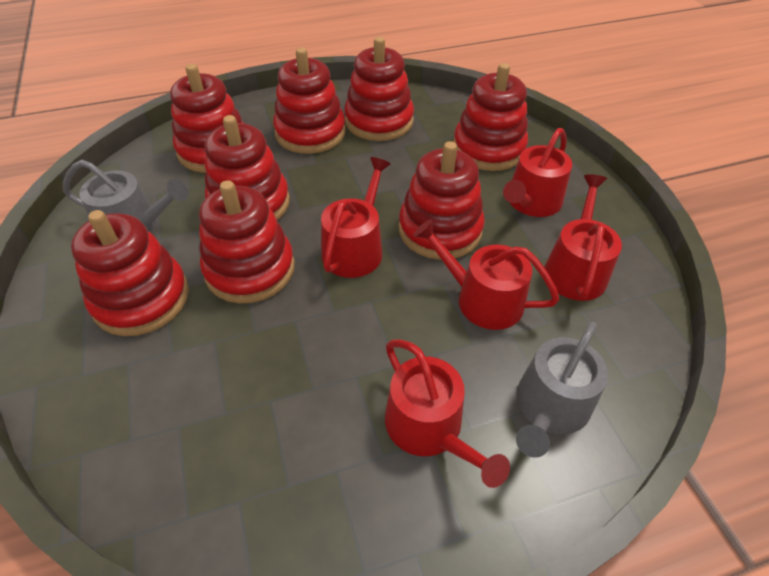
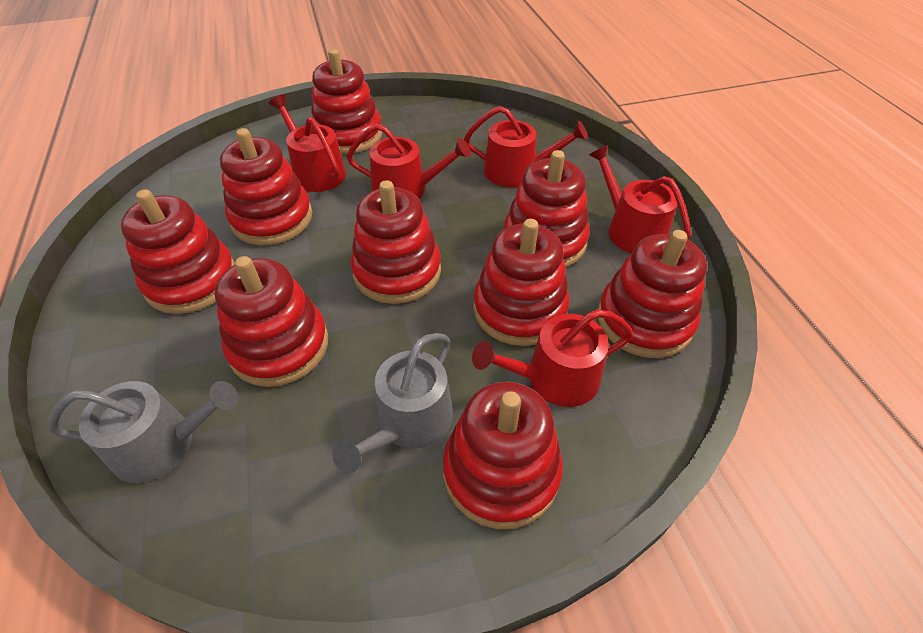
red stacking toy: [71,210,189,336] [170,64,243,173] [199,180,295,304] [205,115,290,220] [273,48,346,154] [344,37,414,141] [399,141,485,260] [453,63,528,171] = 8 -> [121,189,235,314] [215,256,328,387] [220,128,313,245] [311,49,382,154] [350,180,441,304] [443,382,563,529] [473,219,570,346] [504,150,590,268] [598,230,707,358] = 9

